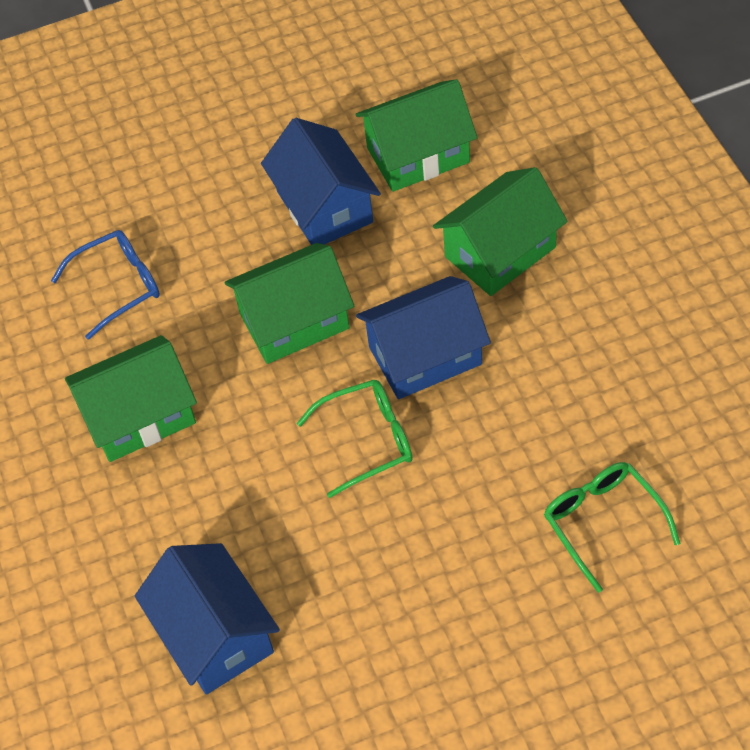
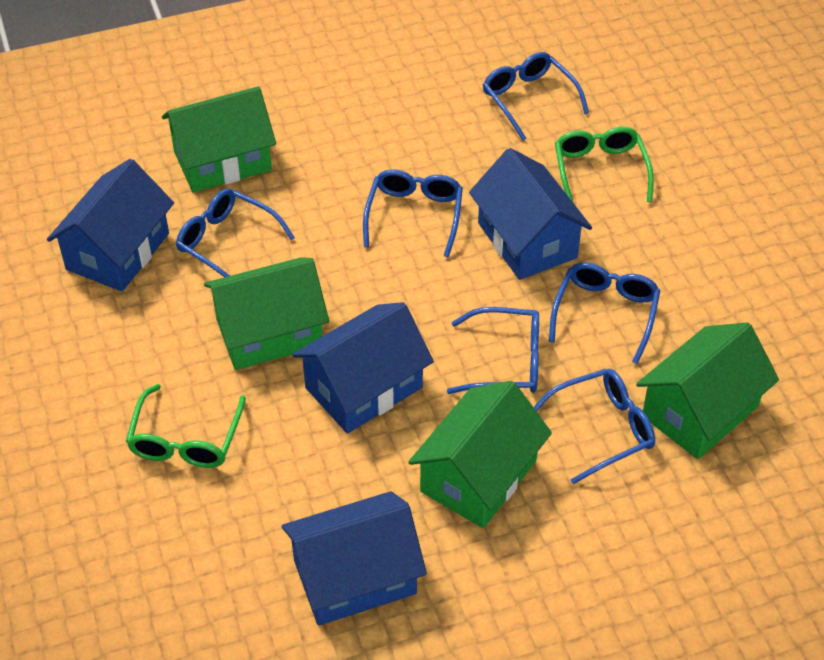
blue glasses: [51,230,160,340] = 1 -> [176,189,295,277] [363,169,463,257] [447,307,539,394] [483,52,589,141] [533,369,655,484] [549,262,660,364] = 6
blue house: [135,543,280,695] [261,118,381,245] [356,276,491,399] = 3 -> [47,159,174,291] [282,491,427,626] [292,302,434,434] [469,148,592,280] = 4

